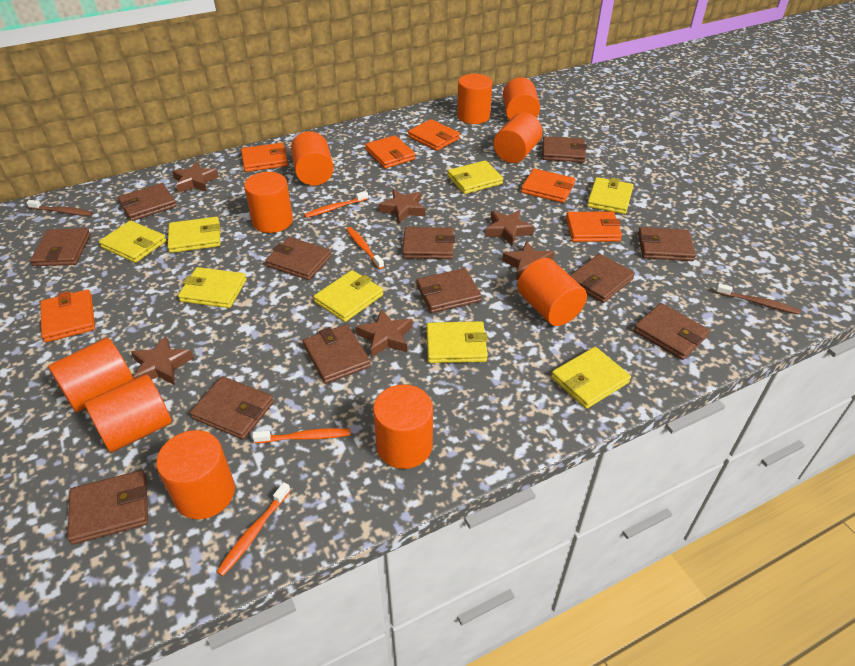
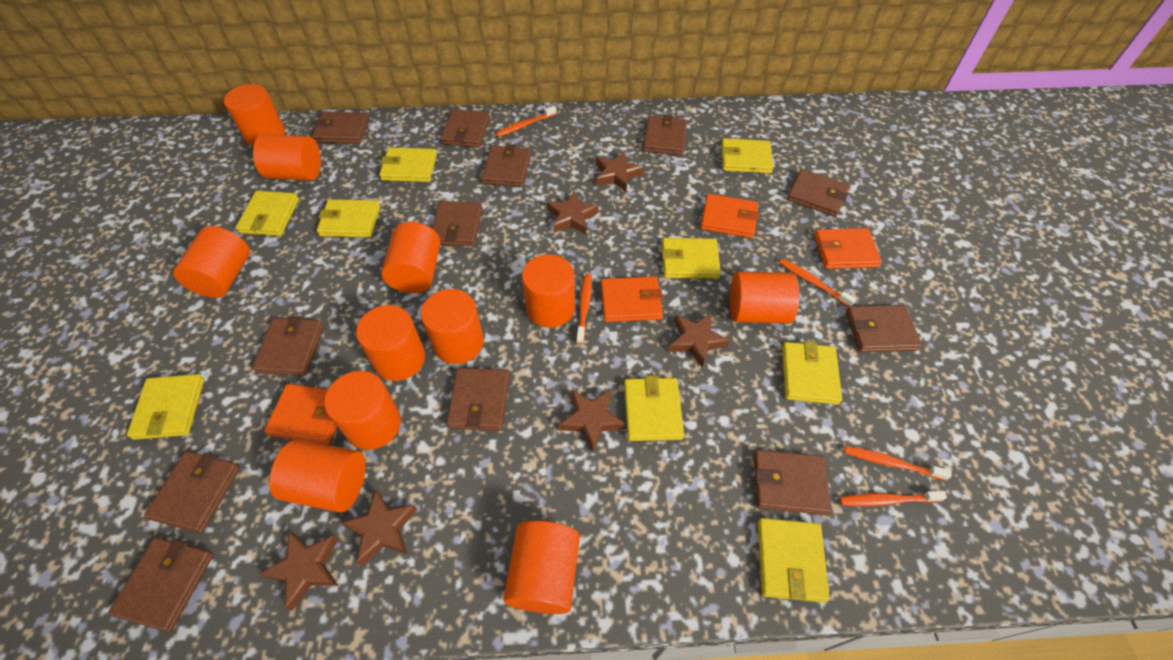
brown toothbrush: [26,200,93,216] [716,283,800,314] = 2 -> none = 0
orange cylinder: [48,338,133,413] [85,374,172,452] [156,430,235,519] [244,172,293,233] [291,131,334,186] [373,384,433,469] [457,74,492,124] [494,113,542,163] [503,77,540,120] [517,258,587,326] = 10 -> [173,226,250,298] [224,84,285,146] [253,134,321,181] [269,439,365,513] [324,371,401,450] [356,305,425,381] [381,222,441,293] [421,289,484,364] [504,521,580,614] [522,254,575,328] [730,272,800,324] = 11
orange toothbrush: [217,482,291,576] [252,428,351,443] [304,191,368,218] [346,227,384,269] = 4 -> [496,106,557,137] [576,274,592,344] [779,259,856,307] [840,491,947,506] [844,446,952,481] = 5
orange wallet: [40,290,95,342] [241,143,288,172] [365,135,415,169] [408,119,460,151] [521,168,575,203] [566,211,622,242] = 6 -> [264,384,337,445] [601,276,663,322] [701,194,759,238] [814,228,882,269] = 4
yellow wallet: [99,220,166,263] [168,217,220,253] [178,267,247,308] [314,270,383,322] [426,321,488,363] [448,160,503,194] [551,347,631,409] [587,177,633,214] = 8 -> [127,374,204,440] [236,191,299,236] [317,199,380,237] [379,147,437,182] [624,375,684,441] [662,238,721,279] [721,138,773,173] [758,518,830,603] [782,341,842,405] = 9

